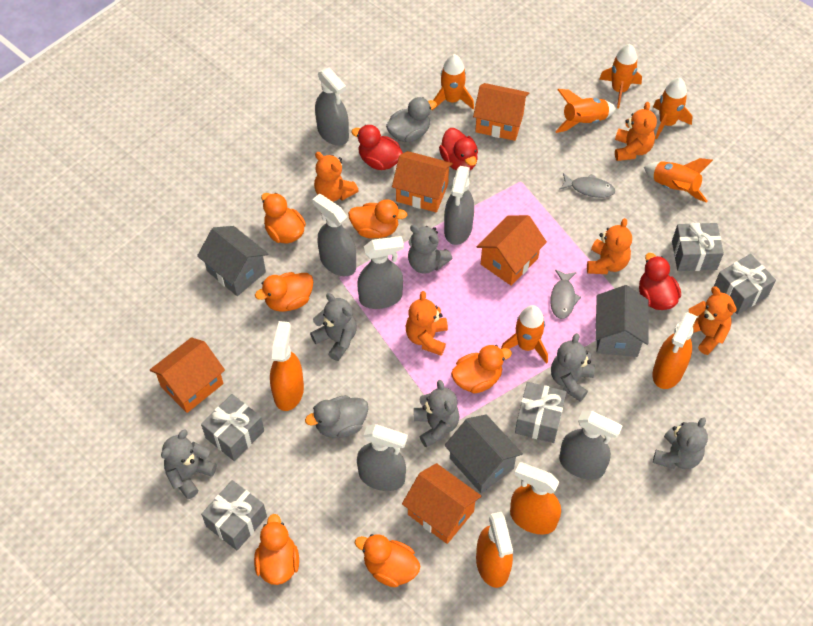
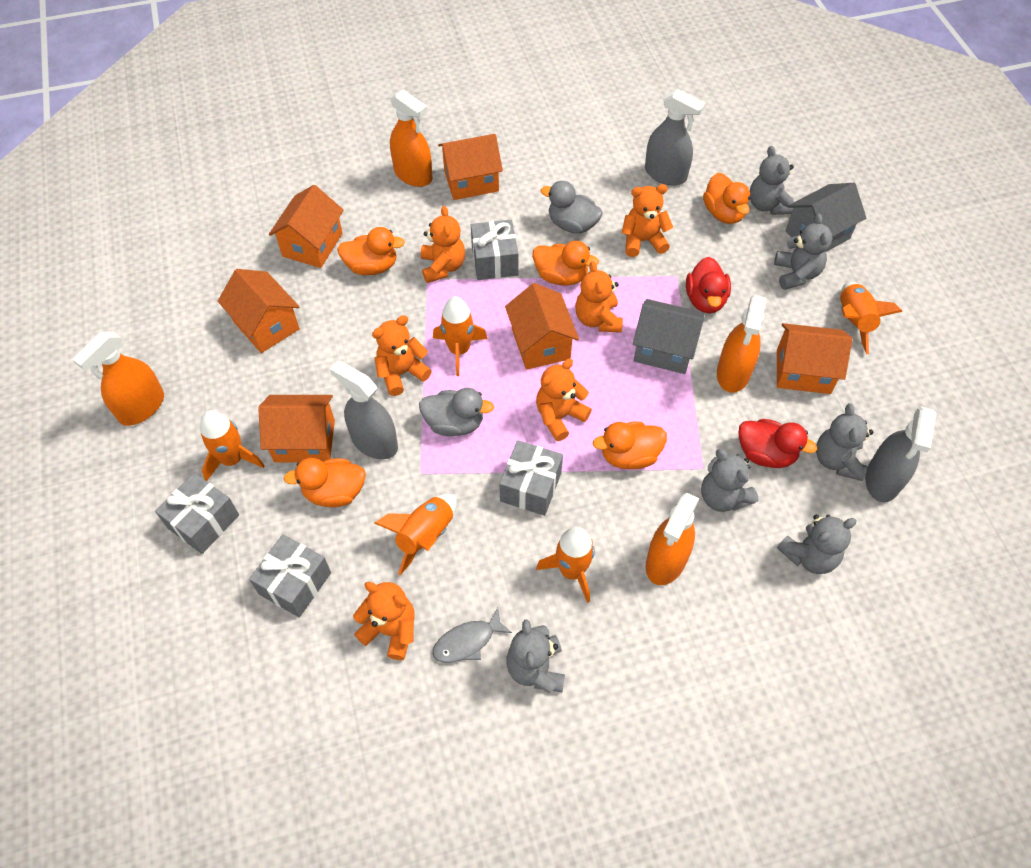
grey fish: [550,269,581,319] [559,173,615,198] = 2 -> [432,608,512,663] = 1
grey gift: [201,394,264,461] [201,480,267,550] [515,382,566,443] [672,223,724,271] [714,254,776,315] = 5 -> [155,473,239,554] [249,534,331,618] [471,220,519,280] [499,440,563,516] = 4
grey house: [197,226,268,296] [444,415,523,493] [595,285,648,357] = 3 -> [633,299,705,374] [785,183,866,252] = 2
grey spray bottle: [312,194,356,276] [315,67,349,146] [357,236,404,309] [357,424,408,491] [444,166,474,245] [559,411,623,480] = 6 -> [330,361,398,460] [645,89,706,185] [865,406,936,503] = 3
orange duck: [254,514,299,585] [255,272,313,312] [261,193,306,244] [348,199,407,239] [355,534,420,587] [451,345,512,393] = 6 -> [283,458,366,507] [337,227,405,275] [532,241,599,286] [593,422,667,469] [703,173,750,224] = 5
orange house: [150,337,225,413] [392,151,453,212] [402,463,481,544] [473,83,529,141] [477,215,547,286] = 5 -> [218,269,300,353] [258,395,335,462] [269,185,344,268] [438,134,503,200] [505,283,579,370] [777,323,853,394] = 6
orange rocket: [432,54,474,110] [501,305,548,364] [555,89,616,133] [599,44,642,108] [644,158,713,203] [653,78,693,140] = 6 -> [200,410,264,481] [374,494,457,575] [433,296,487,376] [536,527,595,603] [840,282,903,354] = 5
orange teddy bear: [314,152,359,202] [406,291,448,356] [587,218,632,274] [615,102,657,161] [689,286,737,355] = 5 -> [353,582,415,660] [372,315,432,396] [421,206,465,283] [536,359,592,441] [575,261,623,333] [622,184,673,257] = 6
red duck: [351,125,403,170] [439,128,478,171] [639,253,681,310] = 3 -> [686,257,731,313] [739,419,817,468] = 2

